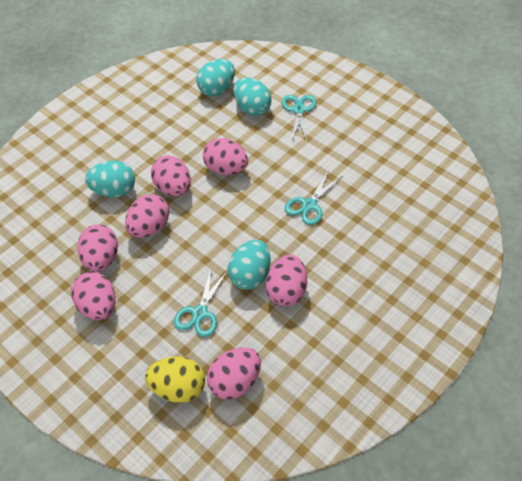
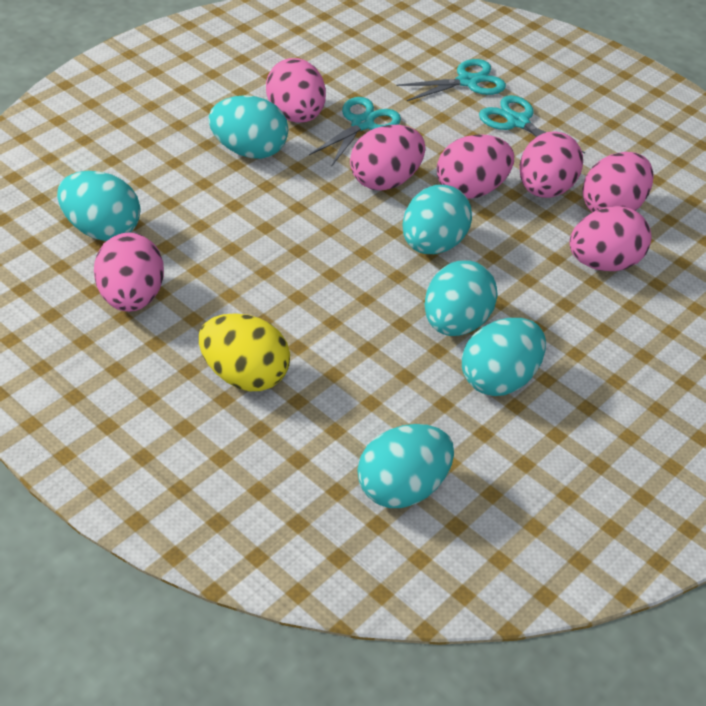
turquoise egg: [85,161,135,197] [197,59,235,96] [228,240,271,290] [233,77,272,116] = 4 -> [57,171,141,241] [208,95,288,159] [358,424,454,508] [402,185,472,254] [425,261,498,336] [462,318,546,396] = 6

